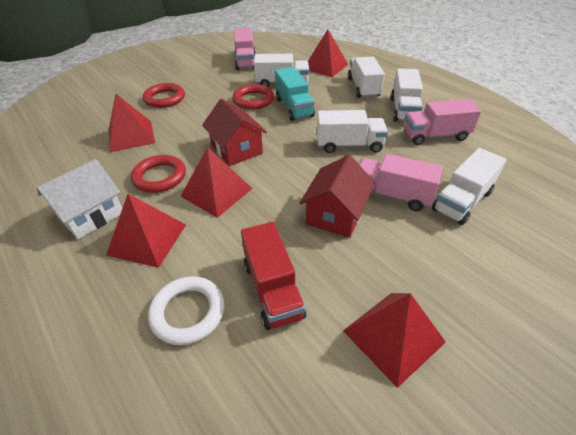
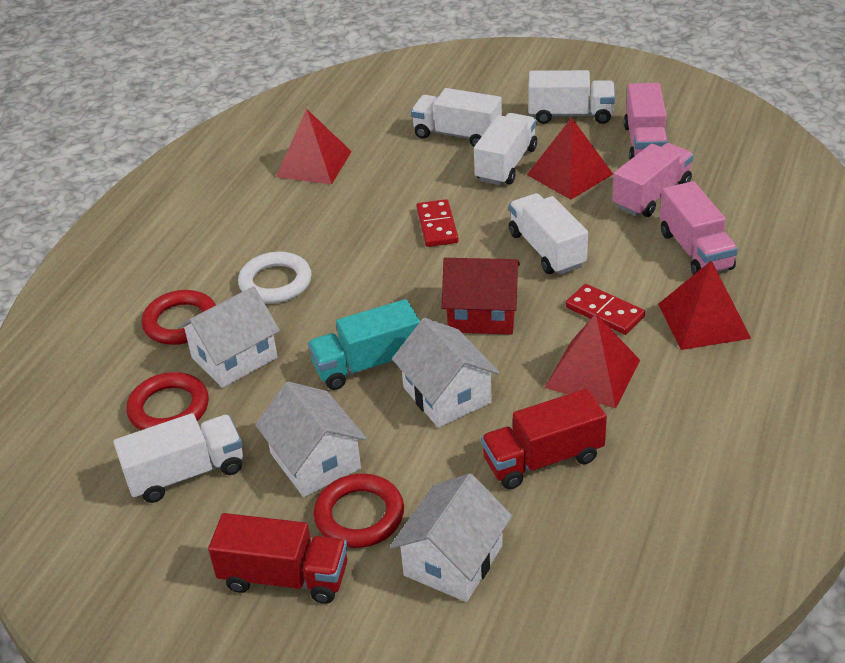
red domino: none = 0 -> [416,199,458,247] [566,284,645,335] = 2
red house: [202,99,267,166] [300,155,375,238] = 2 -> [442,258,520,335] = 1
red pyramid: [106,194,186,268] [109,94,155,152] [180,147,252,218] [308,29,348,77] [343,293,446,388] = 5 -> [276,109,352,184] [527,117,613,200] [544,313,640,408] [658,260,751,350] = 4
red truck: [241,222,306,330] = 1 -> [208,513,347,604] [481,389,607,489] = 2
white house: [37,159,122,239] = 1 -> [177,286,280,388] [255,381,367,497] [390,473,512,602] [392,318,500,428] = 4

